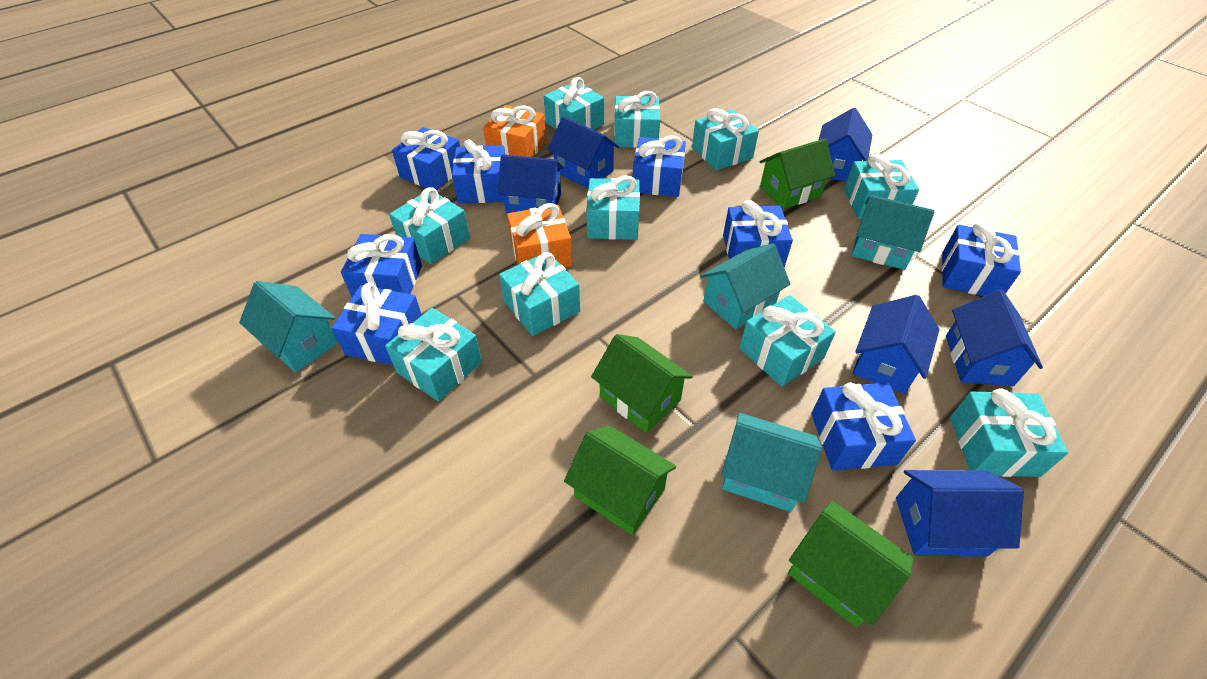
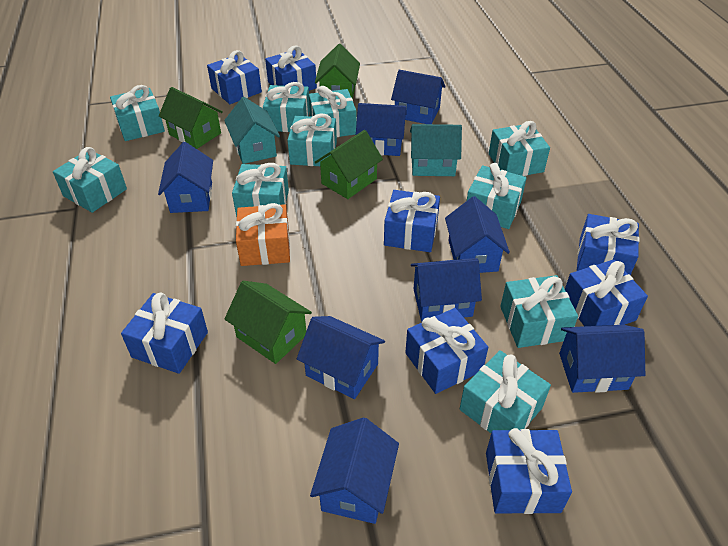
blue house: [498,154,564,214] [547,116,620,188] [819,108,872,182] [853,295,939,394] [896,470,1024,556] [946,290,1043,386] = 6 -> [158,142,213,213] [297,316,385,399] [310,417,399,524] [356,103,407,156] [391,70,446,124] [411,258,482,321] [445,196,510,273] [559,325,645,393] = 8
orange gift: [483,105,546,157] [507,203,573,267] = 2 -> [236,203,290,266] = 1
turquoise house: [239,281,339,373] [700,243,790,329] [721,413,822,512] [852,195,935,270] = 4 -> [224,97,280,164] [410,124,462,176] = 2

